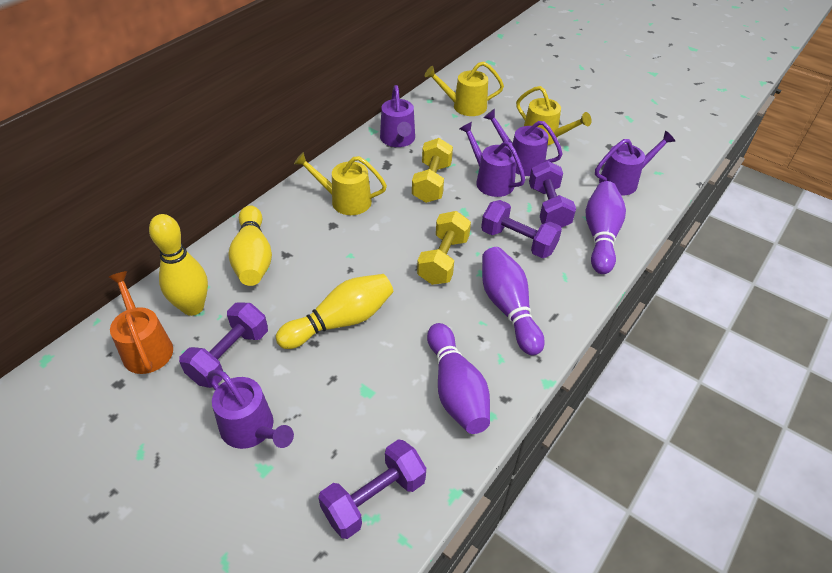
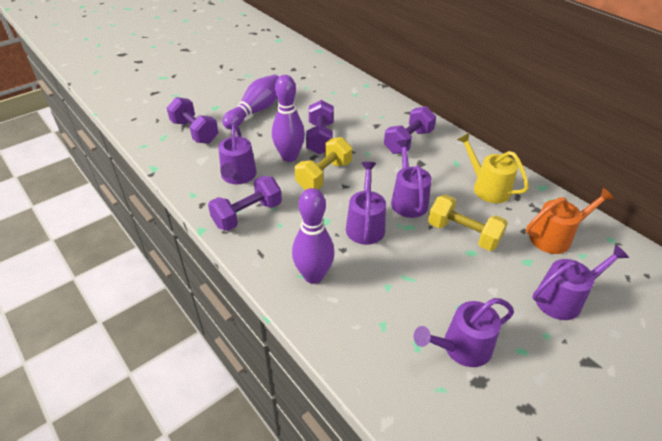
yellow bowling pin: [149,214,208,316] [228,205,272,286] [276,274,393,349] = 3 -> none = 0
yellow watering can: [294,152,387,215] [425,62,504,116] [516,86,592,145] = 3 -> [457,132,529,203] = 1

